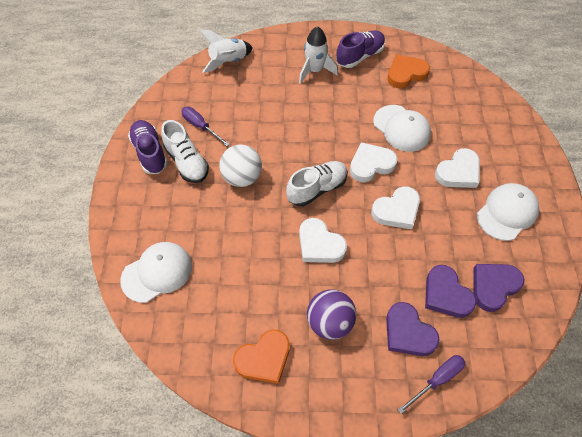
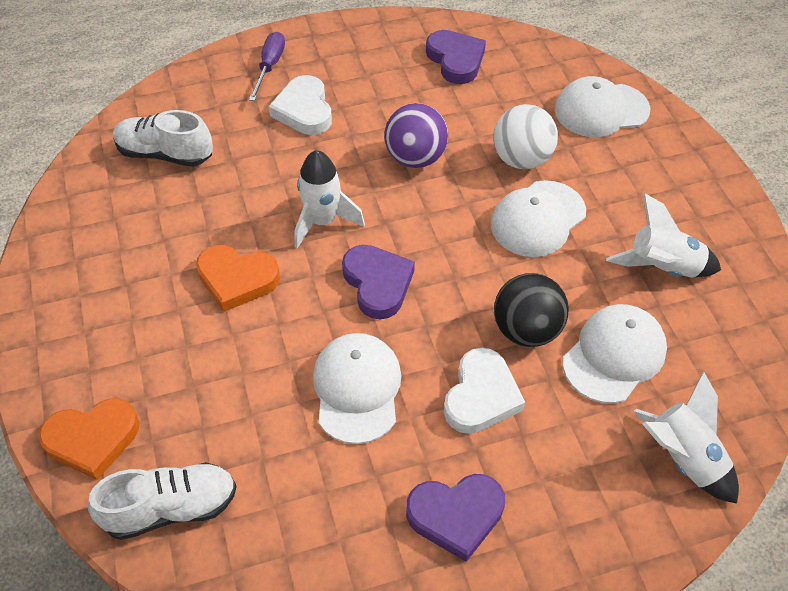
black ball: none = 0 -> [494,273,569,347] = 1
purple screwdriver: [181,106,230,146] [398,355,465,414] = 2 -> [249,32,285,101] = 1
purple shoe: [128,120,168,174] [336,30,385,68] = 2 -> none = 0
white cap: [120,242,192,303] [373,105,431,152] [477,183,539,241] = 3 -> [313,333,401,444] [491,180,586,257] [555,76,650,137] [563,304,667,403] = 4
white heart: [299,218,347,263] [350,142,397,182] [371,186,420,229] [435,148,480,188] = 4 -> [269,75,332,135] [444,348,525,434] = 2
white rocket: [199,30,253,73] [299,26,338,84] = 2 -> [294,150,365,248] [606,193,721,277] [634,372,739,504] = 3

